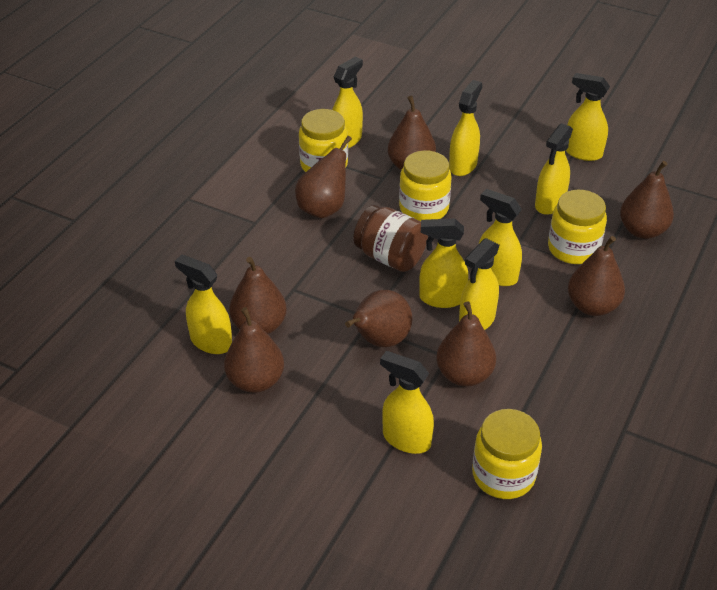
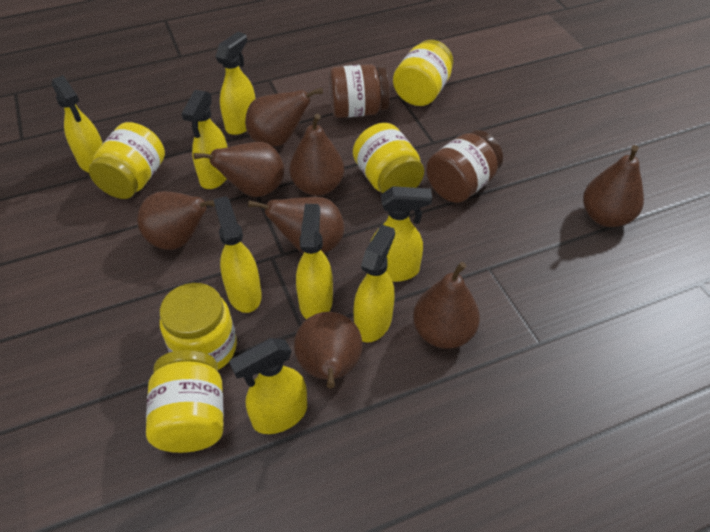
brown jar: [353,205,428,272] = 1 -> [329,64,390,118] [426,130,503,203] = 2
yellow jar: [299,109,348,172] [399,150,452,221] [472,409,542,499] [548,190,607,264] = 4 -> [89,122,165,199] [146,350,224,453] [160,283,237,370] [353,123,424,193] [393,40,453,106] = 5
yellow spray bottle: [175,255,232,354] [332,57,363,148] [380,351,434,454] [419,219,468,308] [449,80,482,176] [459,238,500,330] [479,189,522,286] [535,123,573,215] [566,73,610,161] = 9 -> [52,75,103,173] [181,90,228,189] [213,196,262,313] [215,32,255,135] [229,338,307,434] [296,204,333,319] [354,225,395,342] [371,186,432,282] = 8

